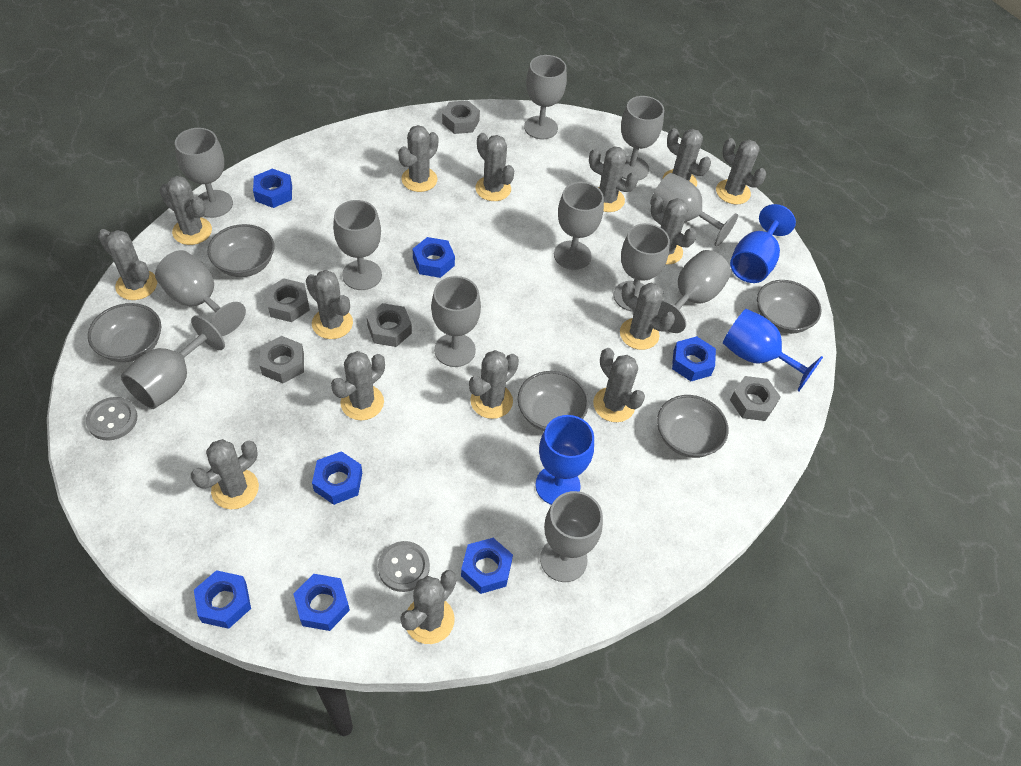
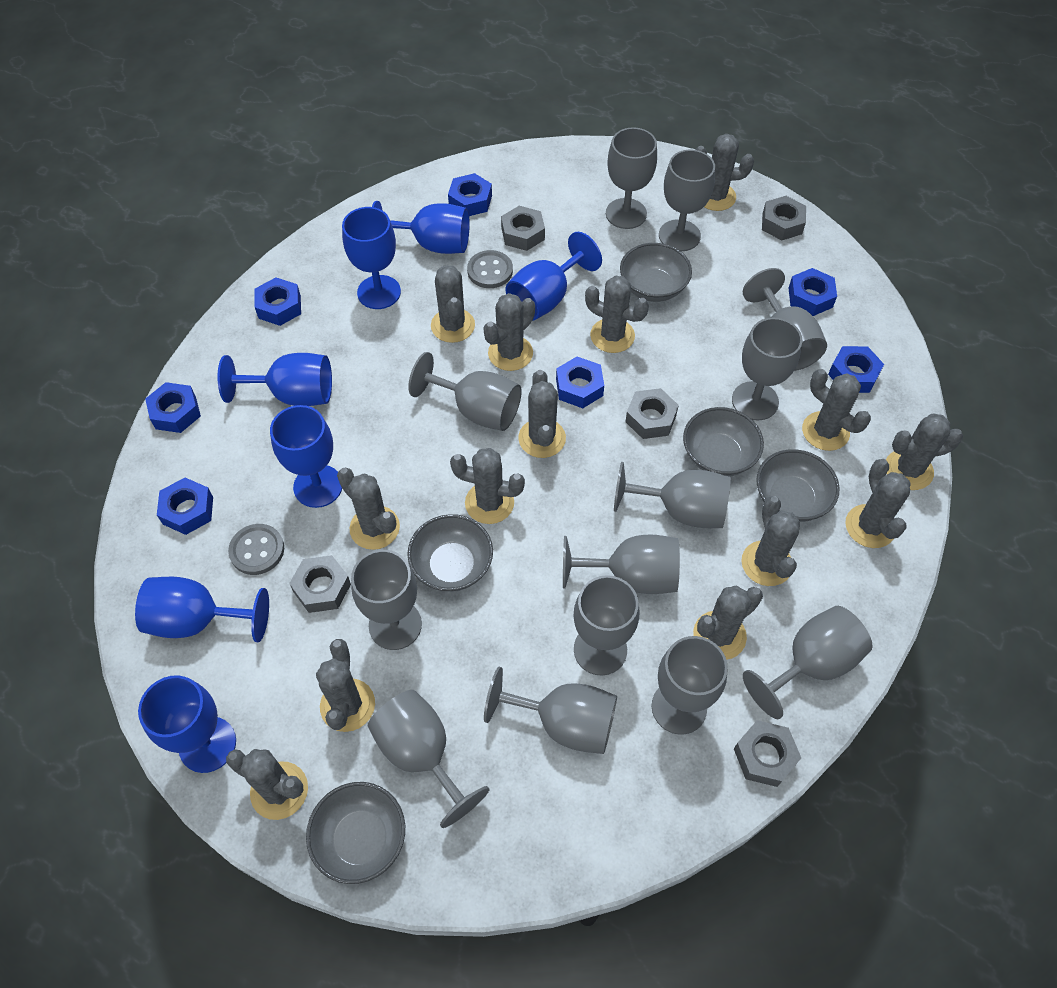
blue goblet: [535,415,594,505] [723,309,823,391] [730,204,796,283] = 3 -> [135,577,269,642] [138,675,236,773] [217,353,332,406] [270,405,342,508] [342,207,401,309] [372,201,470,254] [506,232,602,321] = 7
grey cactus: [98,229,157,300] [159,176,212,245] [191,439,259,509] [306,270,353,339] [331,351,385,420] [398,125,438,192] [400,570,457,644] [469,350,519,419] [475,133,514,201] [589,146,638,212] [593,348,645,422] [620,281,675,350] [651,196,697,265] [663,128,711,187] [716,138,766,204] = 15 -> [226,749,308,820] [316,639,375,732] [337,468,400,550] [431,265,475,343] [450,448,525,524] [483,293,535,371] [518,370,566,458] [585,276,649,353] [693,585,763,660] [695,134,754,211] [741,496,800,586] [802,369,871,451] [845,459,910,548] [886,414,963,490] = 14
grey goblet: [121,315,225,409] [155,250,246,336] [175,128,233,218] [333,200,382,290] [431,276,481,367] [524,55,567,139] [540,491,603,582] [554,182,604,270] [614,223,670,312] [621,96,664,180] [650,173,738,246] [657,250,731,333] = 12 -> [351,550,422,650] [368,690,489,828] [408,352,522,431] [484,667,617,754] [563,534,680,594] [574,575,639,675] [606,127,657,229] [614,462,731,528] [651,636,728,735] [659,149,715,251] [732,317,803,420] [743,268,827,371] [743,606,873,719] = 13

